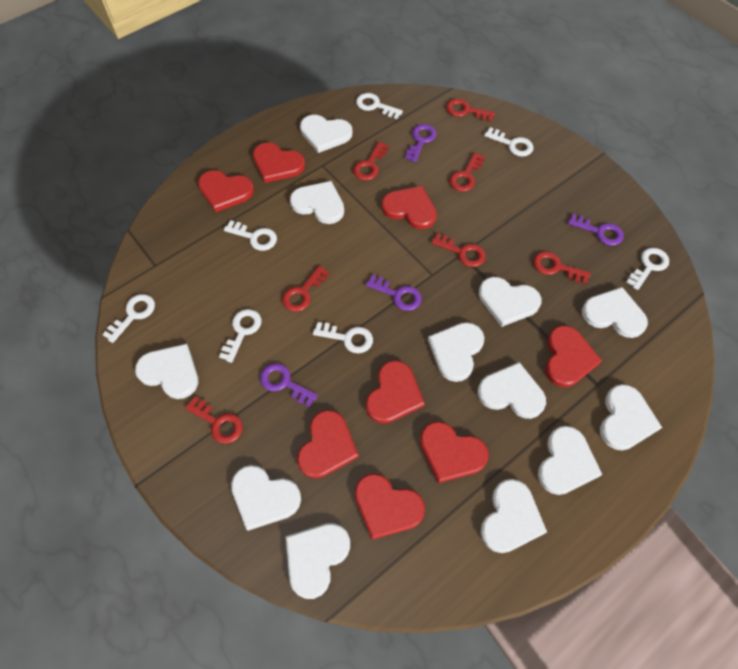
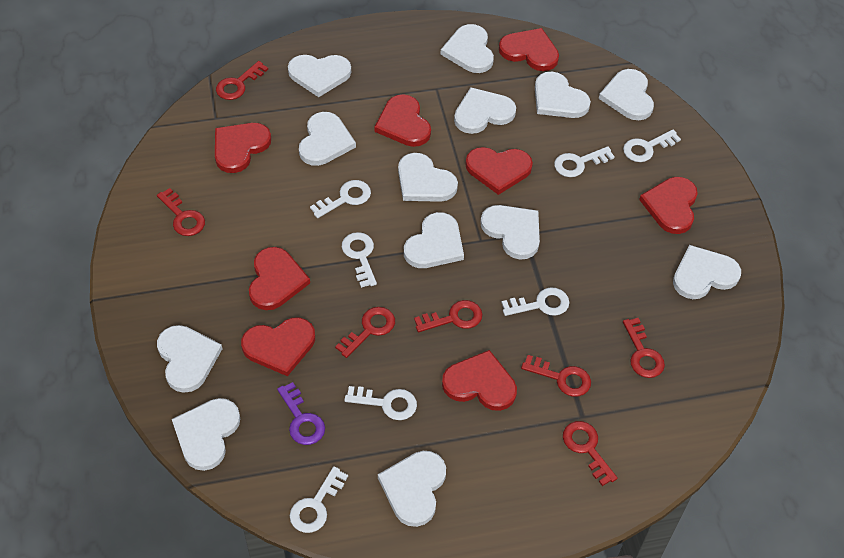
purple key: [260,363,318,407] [366,274,422,311] [405,124,436,162] [568,214,624,246] = 4 -> [277,382,325,445] = 1
white heart: [135,344,198,399] [231,465,301,531] [286,523,350,599] [290,181,344,224] [300,115,352,153] [428,322,485,382] [478,362,546,419] [479,277,541,327] [481,479,547,553] [538,426,602,495] [582,287,648,338] [600,384,662,451] = 12 -> [157,325,223,393] [172,398,240,471] [288,55,351,97] [299,112,356,166] [378,451,446,527] [398,153,458,202] [404,212,464,268] [441,24,494,73] [454,87,516,134] [480,205,540,260] [535,72,591,118] [599,69,654,120] [673,245,741,299] = 13

